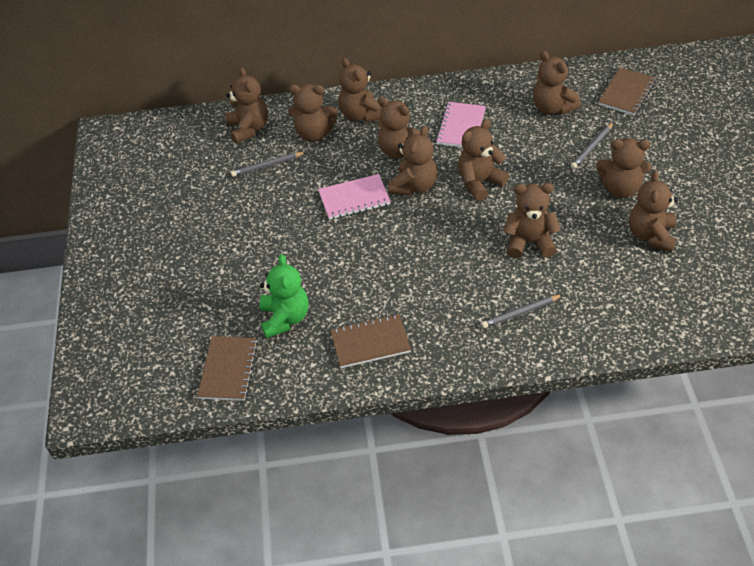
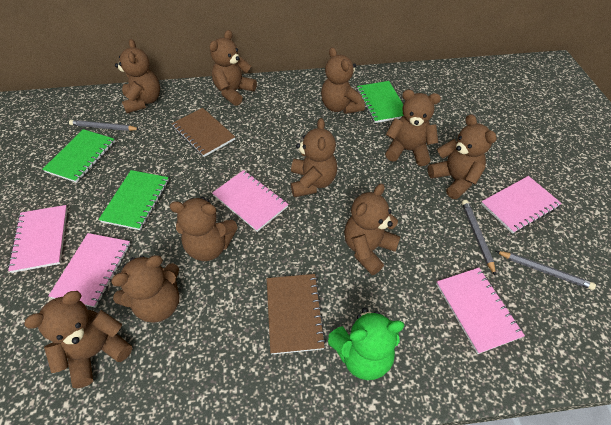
brown notebook: [197,336,258,401] [330,314,411,368] [598,67,656,115] = 3 -> [172,108,235,157] [267,274,326,354] = 2
green notebook: none = 0 -> [42,129,115,183] [99,170,169,230] [357,81,403,123] = 3
pink notebook: [318,174,391,220] [436,102,486,147] = 2 -> [8,205,68,273] [48,233,130,308] [212,170,288,232] [436,268,525,354] [481,176,562,234] = 5

